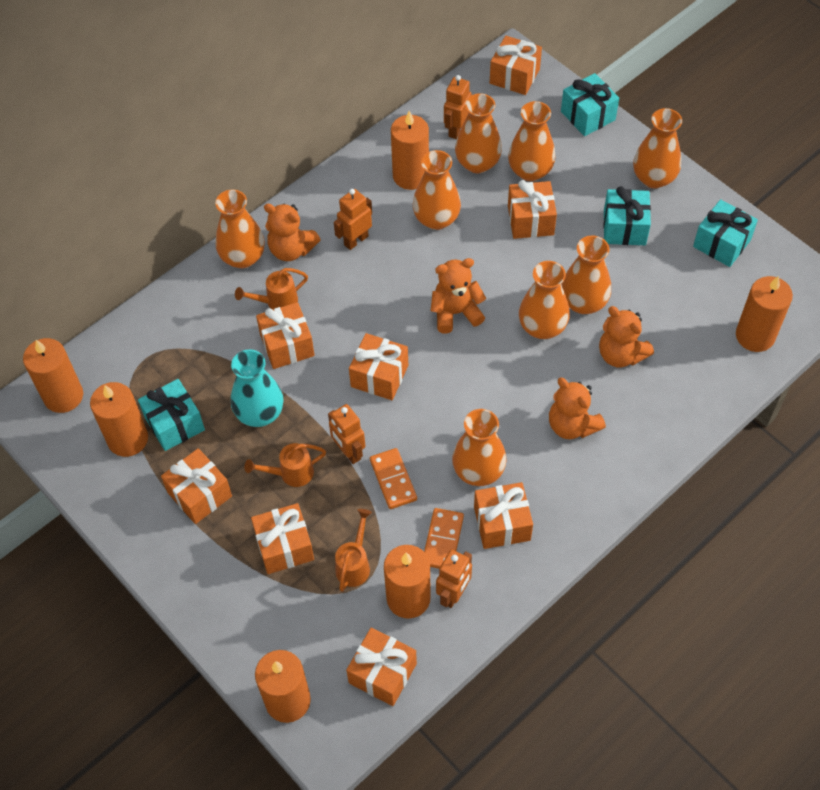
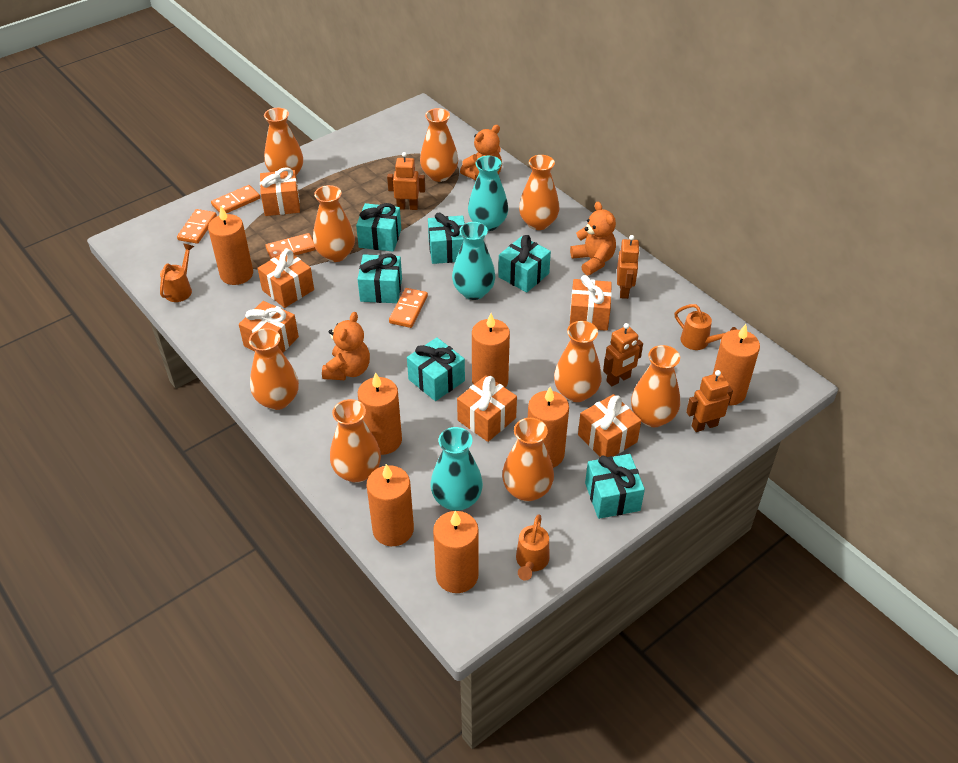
orange candle: [23,338,83,413] [90,382,148,457] [255,650,311,723] [384,545,431,619] [391,111,429,190] [736,276,793,352] = 6 -> [208,206,253,285] [358,372,402,455] [367,464,414,546] [433,511,479,593] [472,313,510,388] [528,387,569,468] [713,324,760,406] = 7
orange domino: [370,448,417,509] [424,508,464,569] = 2 -> [177,209,217,244] [211,185,260,214] [265,233,316,259] [389,288,428,328] = 4
orange gift: [161,448,232,524] [251,503,314,574] [256,302,315,369] [346,627,417,706] [349,333,408,400] [474,482,533,549] [490,36,542,95] [508,180,557,239] = 8 -> [239,301,299,353] [257,249,314,308] [260,167,300,216] [457,375,517,442] [570,275,612,331] [578,394,641,457] = 6
orange teddy bear: [264,204,321,261] [431,258,486,333] [549,378,606,439] [599,306,654,367] = 4 -> [322,312,370,380] [460,125,502,180] [570,202,616,275] = 3
orange vase: [215,189,265,268] [413,150,461,230] [452,409,507,486] [455,93,502,173] [508,101,556,181] [519,261,570,339] [561,235,611,314] [633,108,682,189] = 8 -> [249,328,299,410] [264,108,303,176] [313,185,355,262] [330,399,381,483] [420,108,458,182] [502,418,554,502] [519,155,559,230] [554,321,602,402] [631,345,680,427] = 9
turquoise gift: [138,379,205,451] [561,73,619,136] [603,186,651,245] [693,199,758,267] = 4 -> [356,203,401,252] [358,253,402,303] [407,337,465,401] [428,212,465,264] [498,235,551,293] [585,454,645,519] = 6
turquoise vase: [231,349,283,427] = 1 -> [431,427,483,511] [452,222,496,300] [468,156,508,231] = 3

